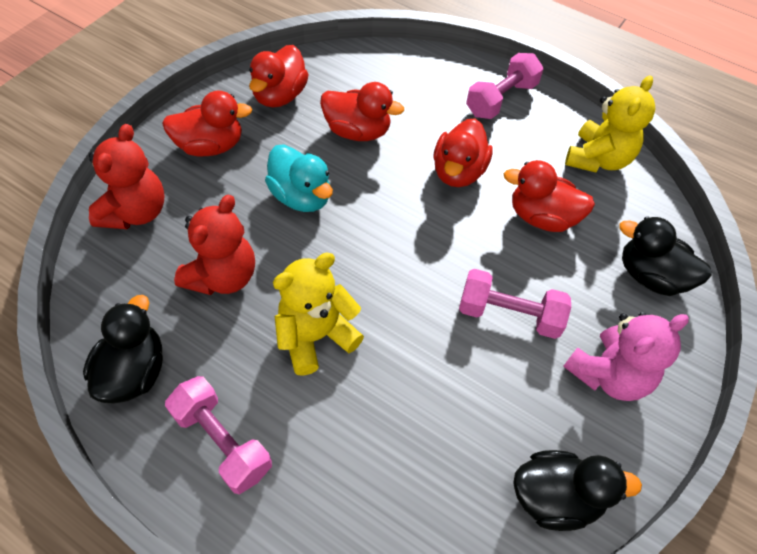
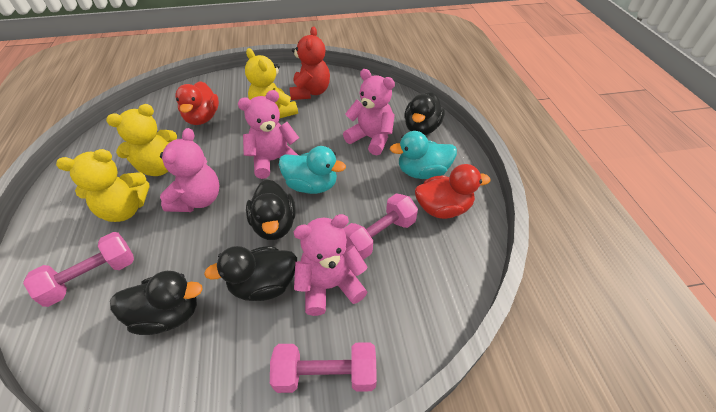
black duck: [83,295,163,404] [513,450,642,531] [619,216,712,296] = 3 -> [110,271,203,335] [204,246,297,301] [246,179,296,240] [404,92,445,135] = 4
pink teddy bear: [563,312,689,401] = 1 -> [160,128,220,212] [238,90,299,179] [293,214,368,316] [343,69,395,155] = 4
red duck: [162,91,252,156] [249,45,309,108] [320,82,404,141] [433,118,493,187] [504,160,595,232] = 5 -> [175,81,219,125] [415,164,490,219] = 2
red teddy bear: [89,124,165,229] [174,195,255,295] = 2 -> [289,27,330,100] = 1
turquoise duck: [265,144,333,212] = 1 -> [279,146,346,194] [390,131,457,179] = 2
yellow teddy bear: [273,252,364,376] [565,75,656,172] = 2 -> [56,149,150,222] [106,104,177,176] [245,48,298,119] = 3

